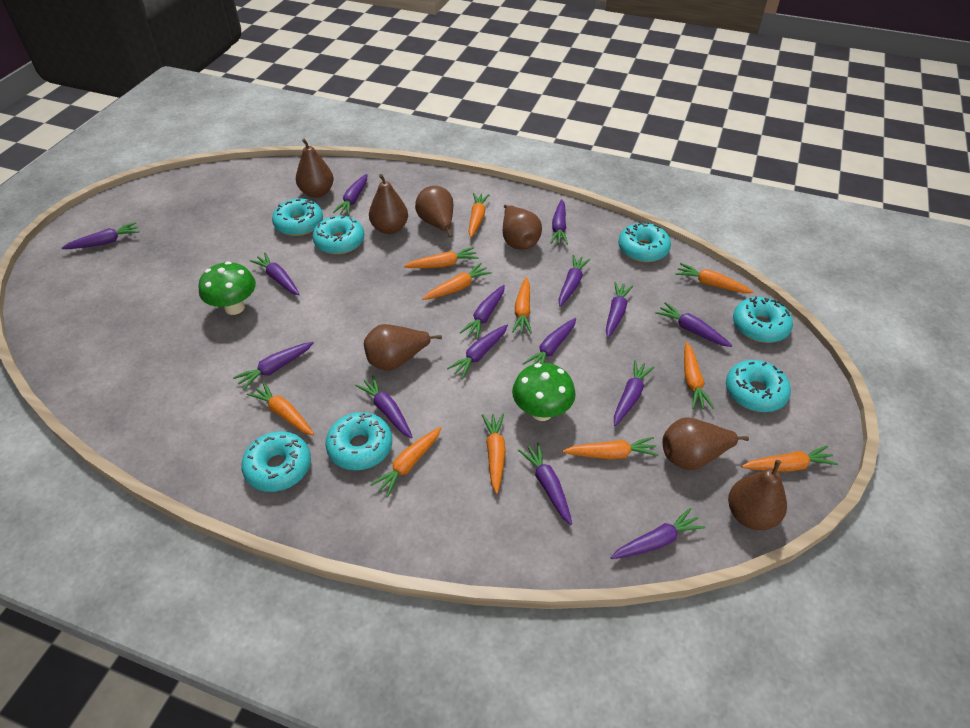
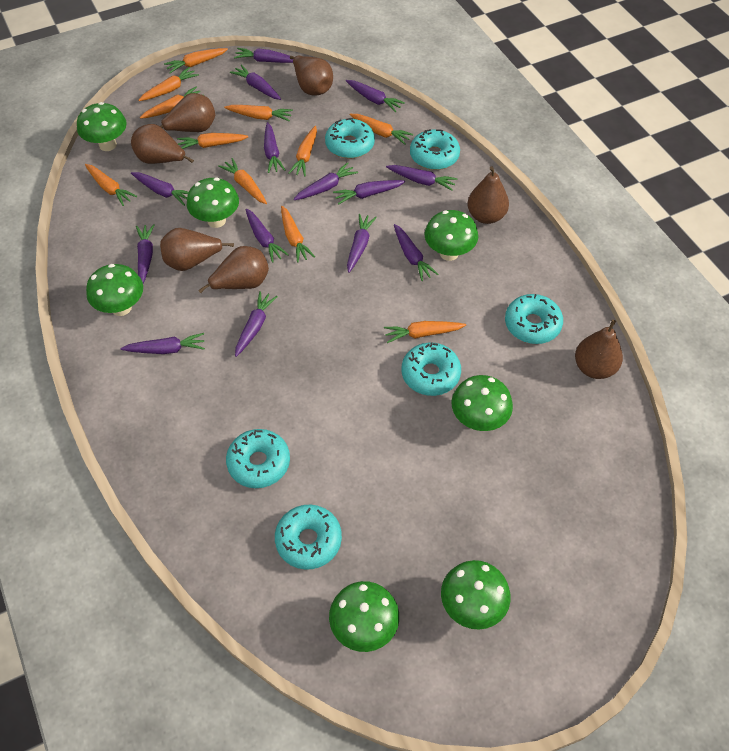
green mushroom: [198,261,256,315] [512,363,576,421] = 2 -> [77,102,127,151] [86,264,143,316] [187,178,239,228] [329,581,399,652] [425,210,478,261] [441,560,511,630] [452,375,513,431] = 7
purple carrot: [62,222,140,249] [233,341,314,390] [250,253,300,295] [333,174,367,215] [355,375,413,439] [447,325,508,379] [460,285,505,339] [518,442,572,525] [523,318,576,365] [550,199,568,245] [558,255,591,307] [606,282,633,338] [611,508,705,559] [614,360,655,426] [655,302,732,347] = 15 -> [121,333,205,354] [131,172,189,206] [136,224,154,283] [230,64,281,100] [234,48,293,63] [235,291,278,357] [245,209,289,263] [264,122,285,173] [293,162,358,200] [333,180,405,205] [346,80,405,112] [347,214,377,273] [386,165,458,191] [394,224,438,281] = 14
turquoise donut: [241,431,311,492] [272,198,323,236] [312,216,364,255] [325,412,392,470] [618,222,671,262] [726,360,791,412] [733,296,793,343] = 7 -> [226,429,290,488] [275,505,342,570] [325,118,375,159] [402,342,461,396] [410,129,460,170] [505,294,563,344] = 6

